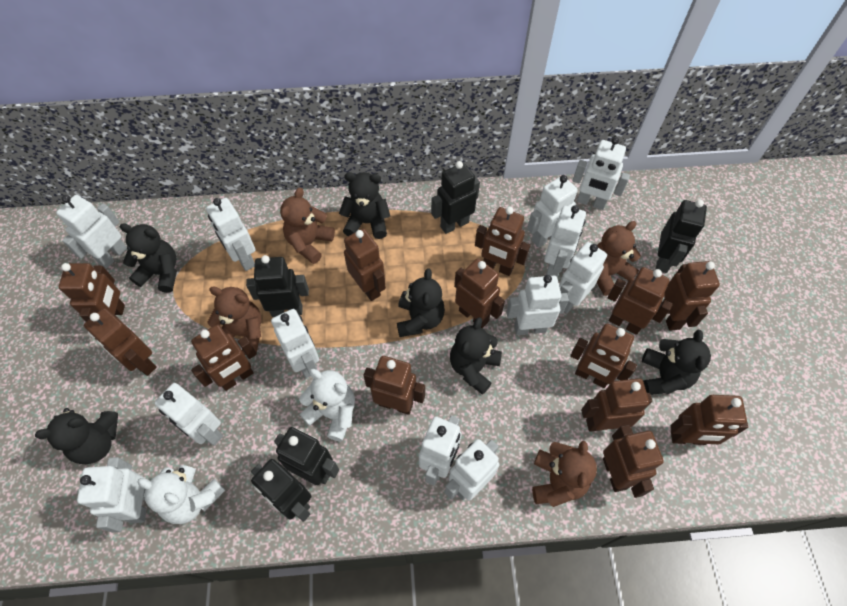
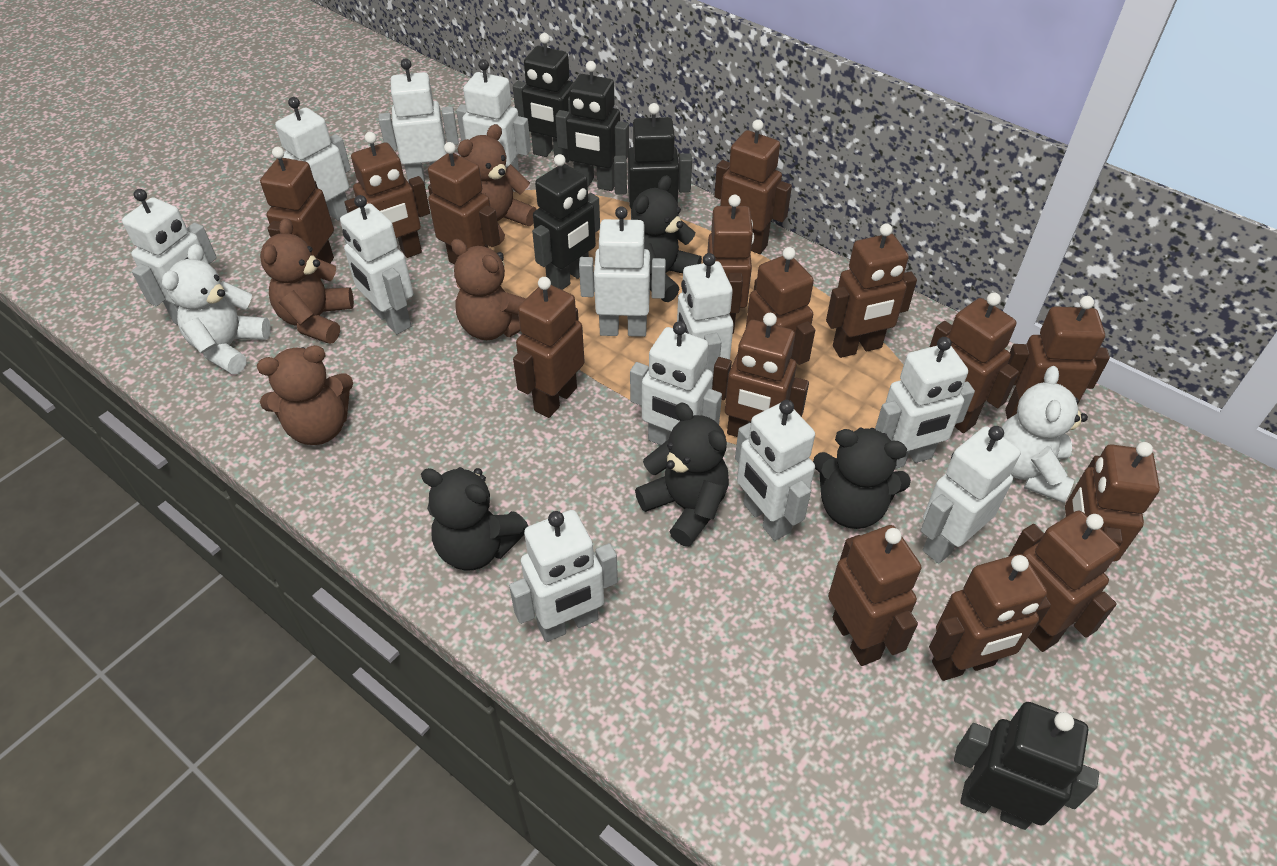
black teddy bear: [35,408,118,464] [120,223,177,293] [339,172,390,239] [397,268,445,337] [450,317,502,395] [642,329,711,395] = 6 -> [421,467,528,571] [631,175,702,302] [635,402,729,546] [813,427,911,529] = 4
brown robot: [59,263,125,322] [84,308,157,376] [191,325,257,391] [344,229,386,301] [363,356,425,415] [454,258,505,328] [475,207,530,276] [570,324,637,388] [581,378,652,432] [603,425,664,498] [608,267,673,335] [661,261,720,331] [671,395,748,445] = 13 -> [260,147,334,263] [345,132,430,258] [428,142,500,265] [513,277,585,418] [707,195,754,334] [712,313,809,437] [714,119,792,254] [746,247,815,365] [826,223,917,358] [828,525,921,666] [929,554,1051,681] [930,293,1019,433] [1005,296,1110,419] [1008,511,1120,652] [1065,442,1160,561] = 15

